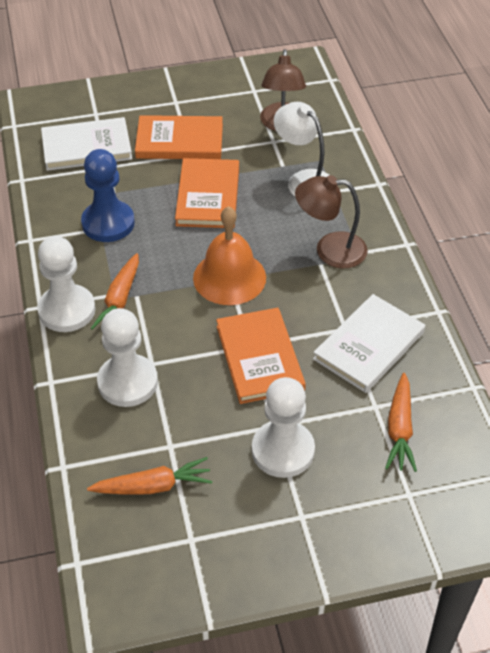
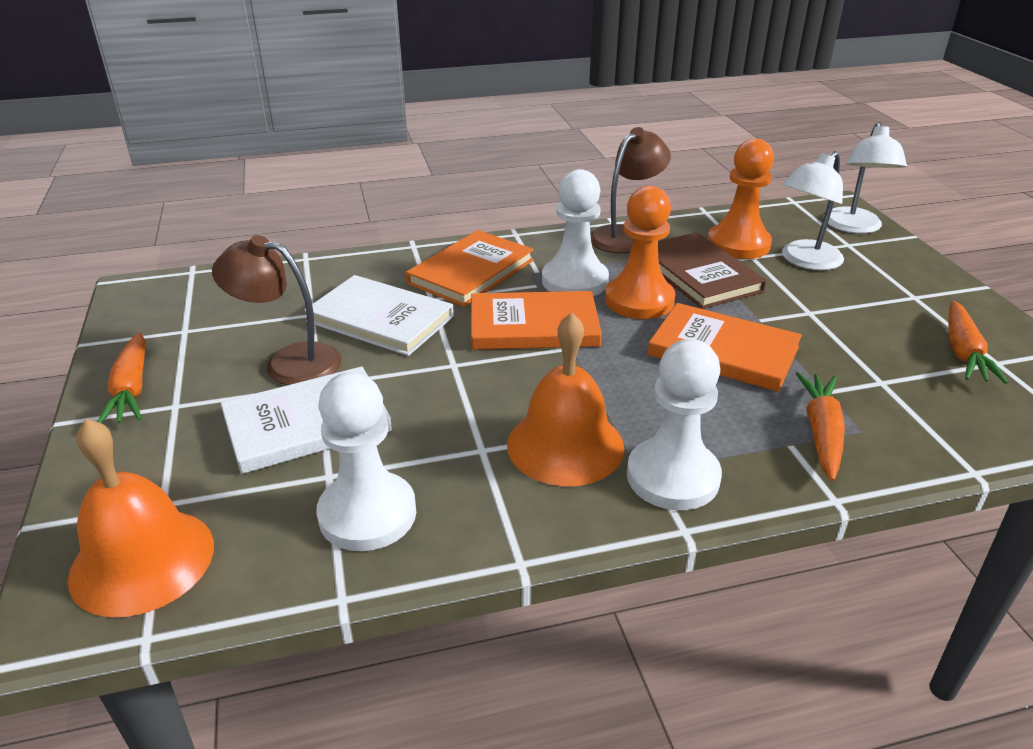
blue pawn: [81,149,135,242] = 1 -> none = 0
brown book: none = 0 -> [658,232,767,309] = 1
orange bell: [193,206,266,305] = 1 -> [68,418,214,618] [507,312,624,486] = 2
orange pawn: none = 0 -> [605,186,675,319] [708,138,774,259] = 2
white lamp: [273,102,329,196] = 1 -> [782,151,844,270] [824,122,907,234] = 2

